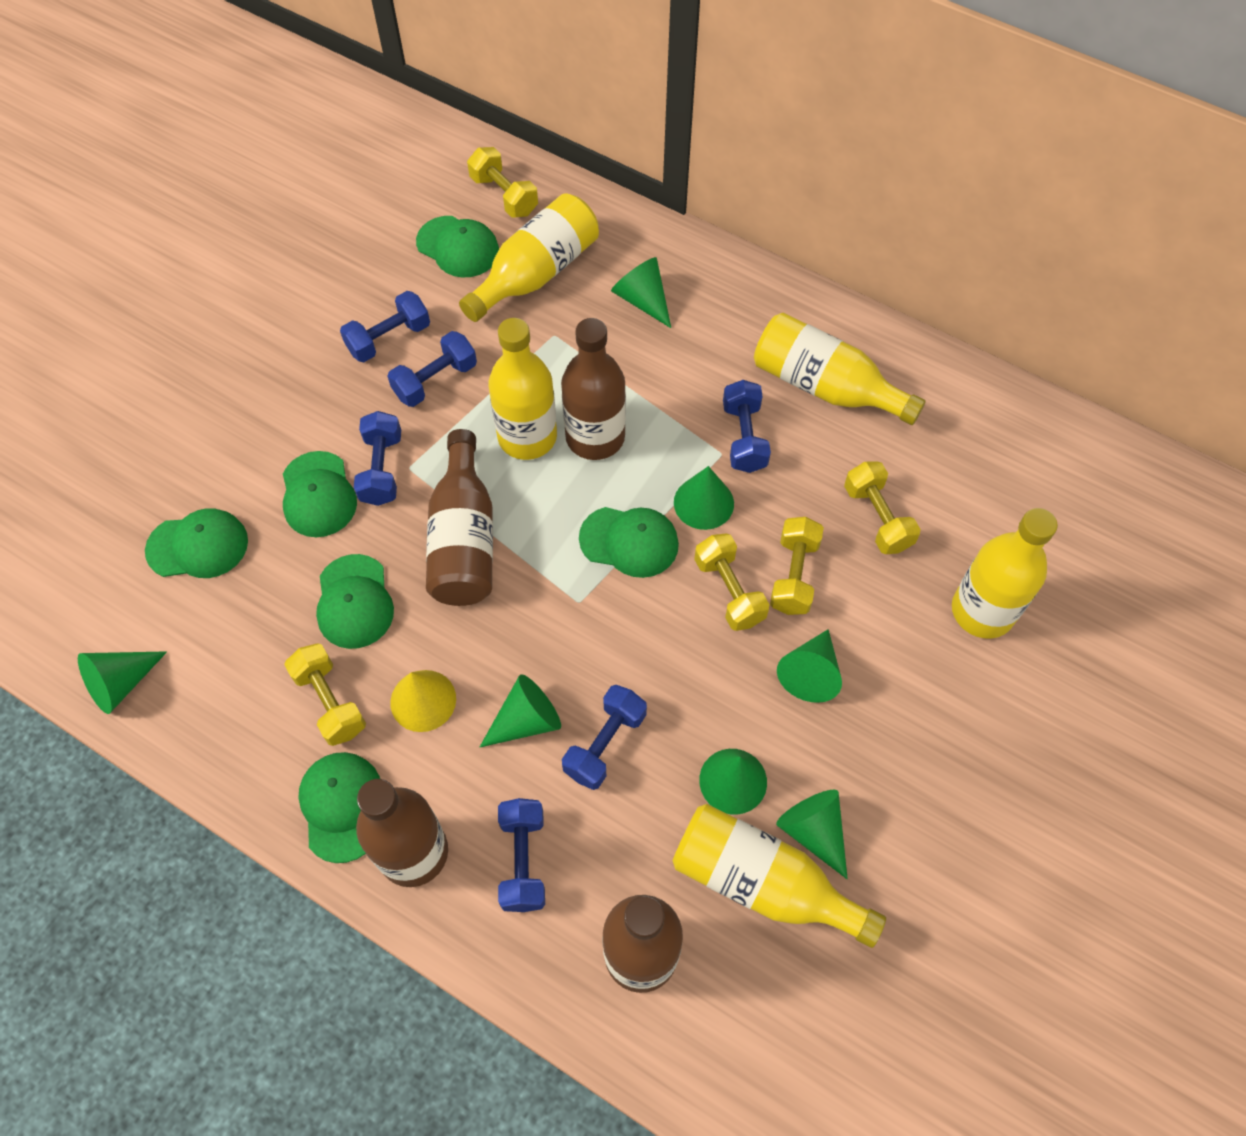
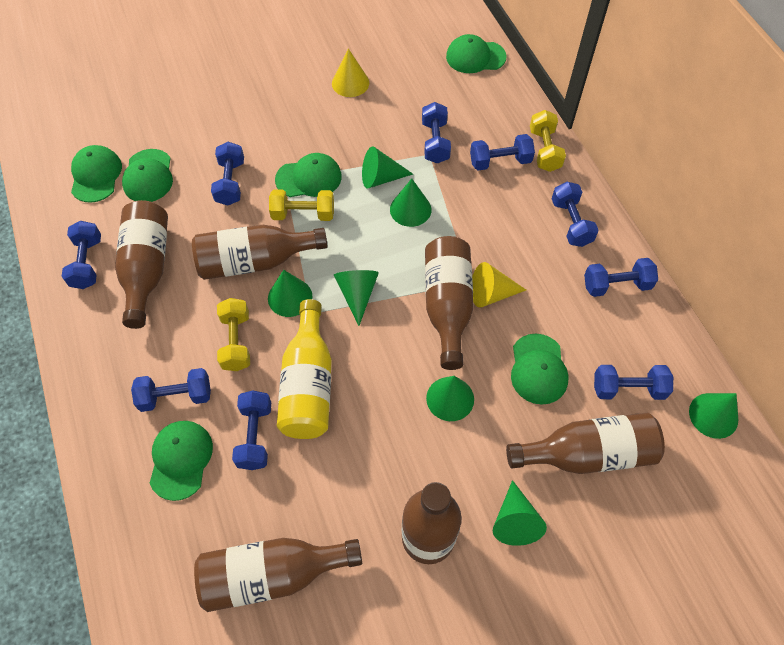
blue dumbbell: [340,291,430,362] [354,411,401,506] [387,331,477,407] [498,798,545,912] [562,685,647,790] [723,380,771,473] = 6 -> [61,221,101,289] [131,368,211,412] [211,142,244,206] [232,390,271,470] [422,102,451,164] [470,134,535,170] [552,182,599,247] [584,258,658,297] [594,365,673,400] = 9
brown bottle: [356,779,448,887] [426,429,493,606] [561,318,626,460] [602,895,683,993] = 4 -> [115,200,168,329] [192,225,328,280] [194,538,362,612] [402,482,461,564] [425,236,474,370] [506,412,665,474] = 6
yellow bottle: [459,193,599,322] [489,318,557,460] [673,804,886,948] [754,313,926,425] [952,508,1058,639] = 5 -> [277,299,332,439] = 1
yellow cone: [390,670,456,732] = 1 -> [332,48,369,97] [472,262,526,308] = 2
yellow dumbbell: [284,643,366,746] [467,147,538,218] [694,533,770,631] [770,517,824,615] [844,461,921,554] = 5 -> [217,298,250,371] [269,189,334,221] [530,110,566,172] = 3

